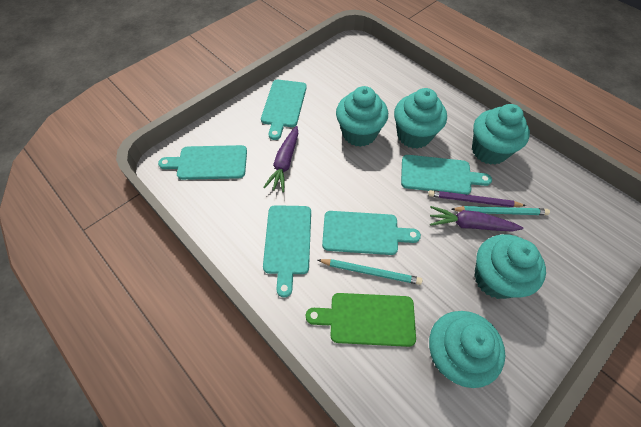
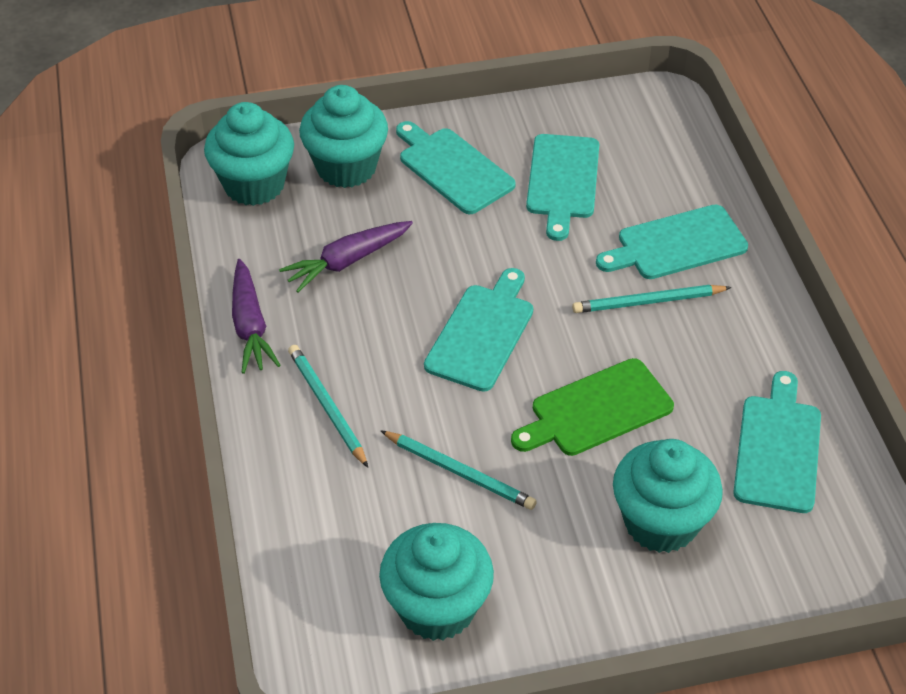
purple pencil: [428,190,526,207] = 1 -> none = 0
turquoise cupcake: [336,86,388,147] [394,88,447,149] [429,311,505,388] [472,104,530,165] [474,234,546,299] = 5 -> [204,102,294,206] [299,85,388,188] [379,523,494,641] [613,439,723,553] = 4
turquoise pencil: [318,259,422,285] [452,206,550,215] = 2 -> [288,345,368,468] [380,430,537,510] [572,285,731,313] = 3

